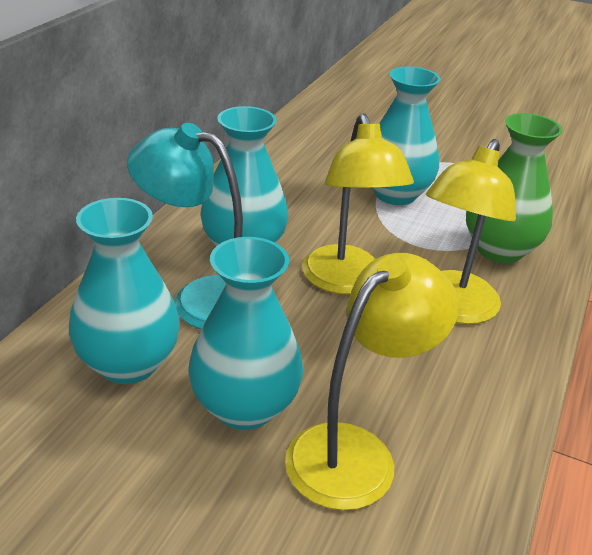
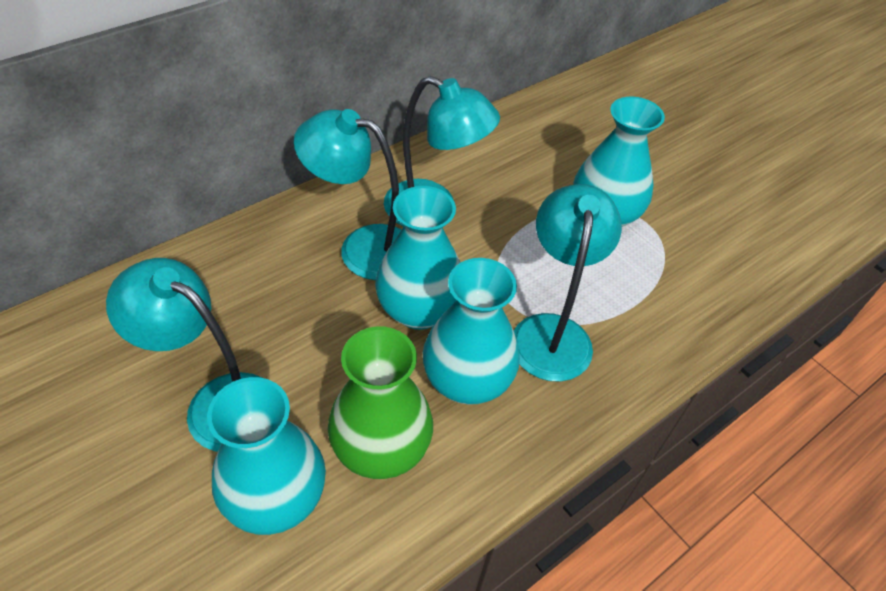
turquoise lamp: [127,123,243,329] = 1 -> [106,258,262,452] [294,109,402,280] [384,76,500,226] [514,184,622,382] = 4
yellow lamp: [285,253,459,510] [302,113,414,294] [426,139,516,324] = 3 -> none = 0

